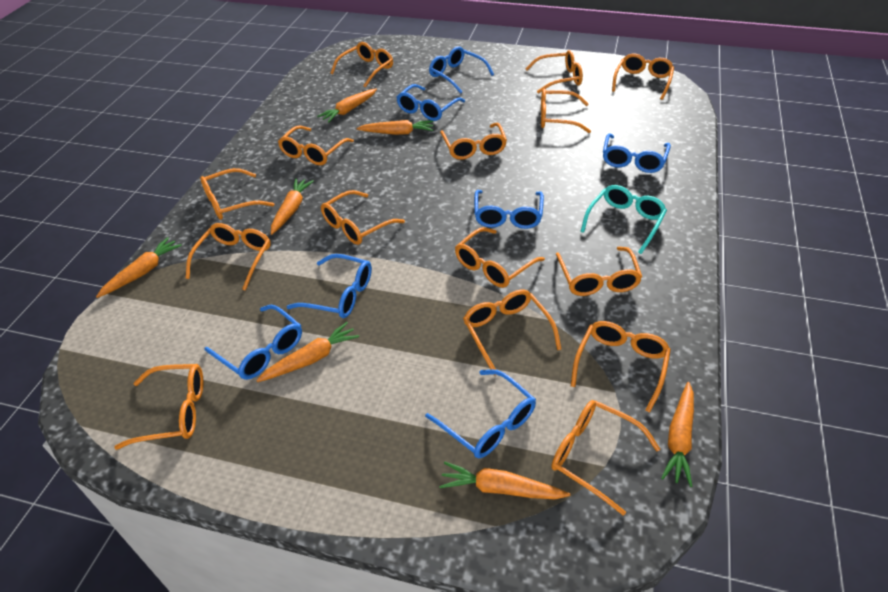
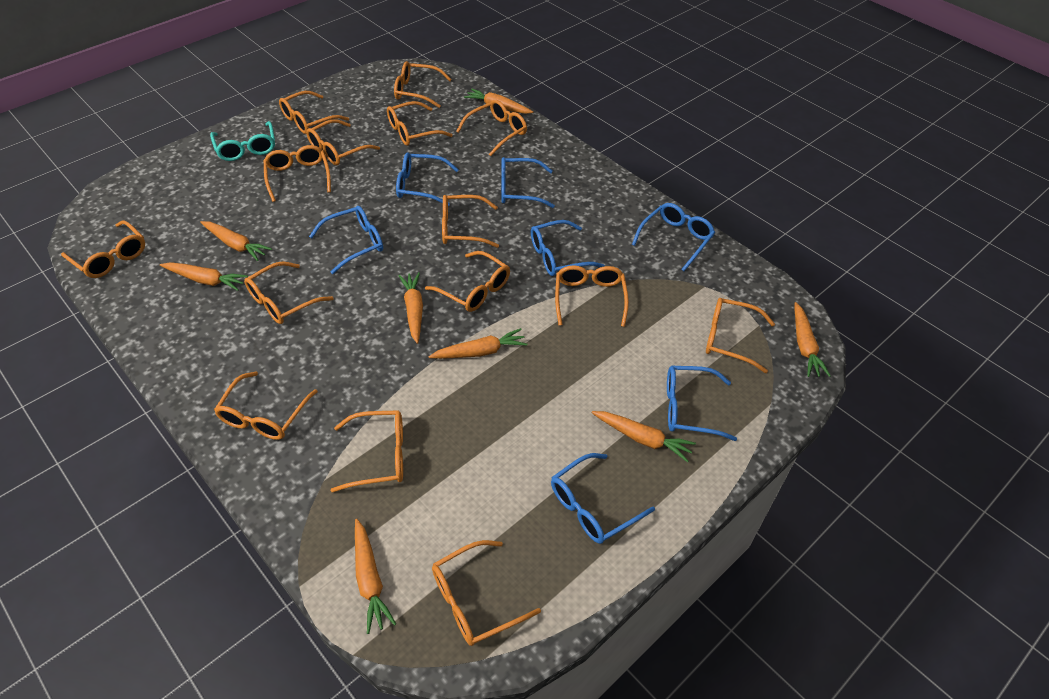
orange carrot: [96,237,182,298] [256,322,359,382] [271,178,314,235] [317,89,377,123] [356,120,433,135] [439,462,570,499] [661,382,694,487] = 7 -> [160,262,248,291] [200,221,272,261] [355,519,396,634] [398,272,423,344] [428,328,527,359] [464,88,533,114] [592,411,696,462] [795,302,831,377] = 8

